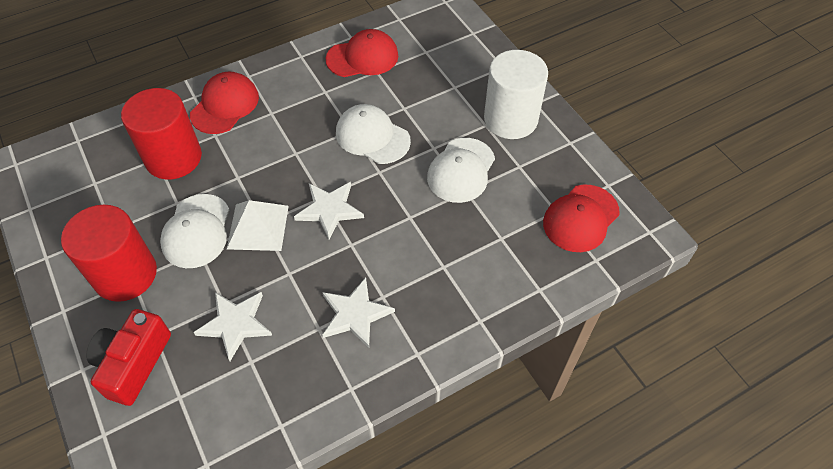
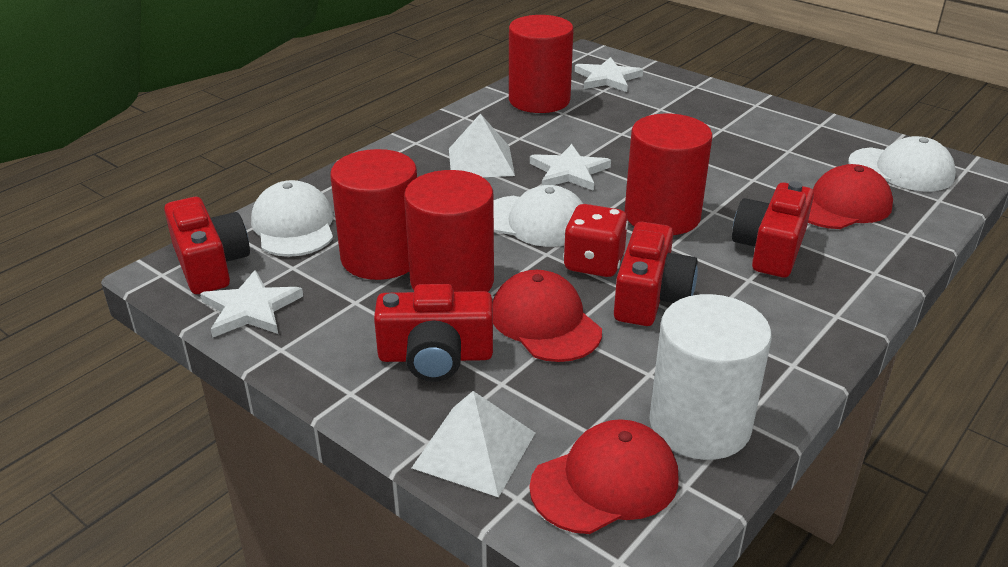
red camera: [86,309,171,406] = 1 -> [164,197,250,294] [374,284,493,382] [614,222,698,326] [732,181,814,278] = 4
red cylinder: [61,205,157,302] [121,88,202,180] = 2 -> [330,149,417,280] [404,170,494,292] [509,15,574,113] [625,114,713,235] = 4
red dice: none = 0 -> [563,204,628,277] = 1
white pyramid: [227,200,289,251] = 1 -> [412,391,535,497] [449,114,515,177] = 2

